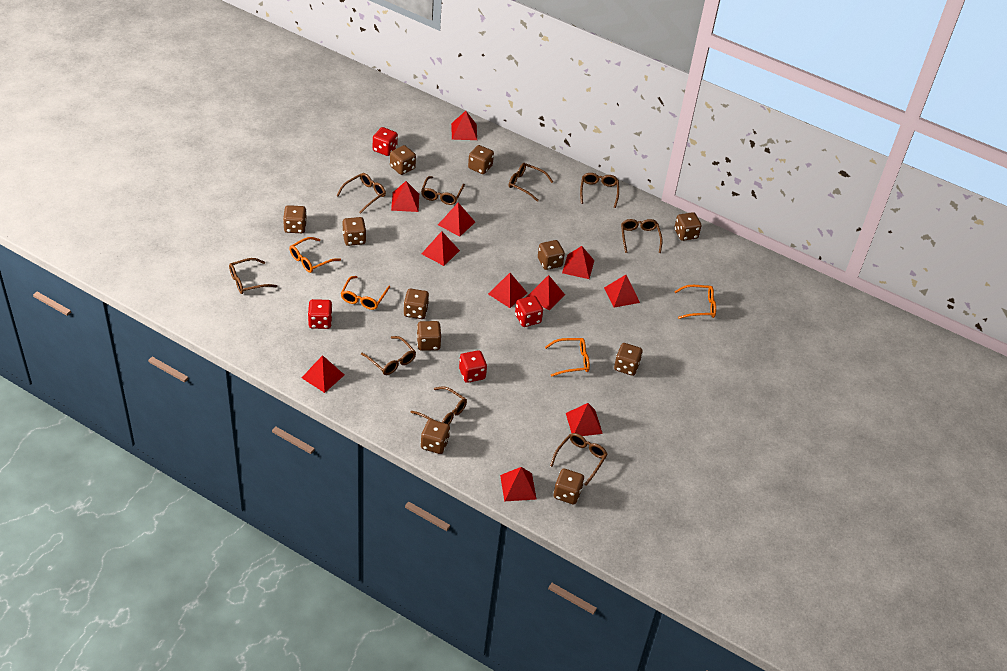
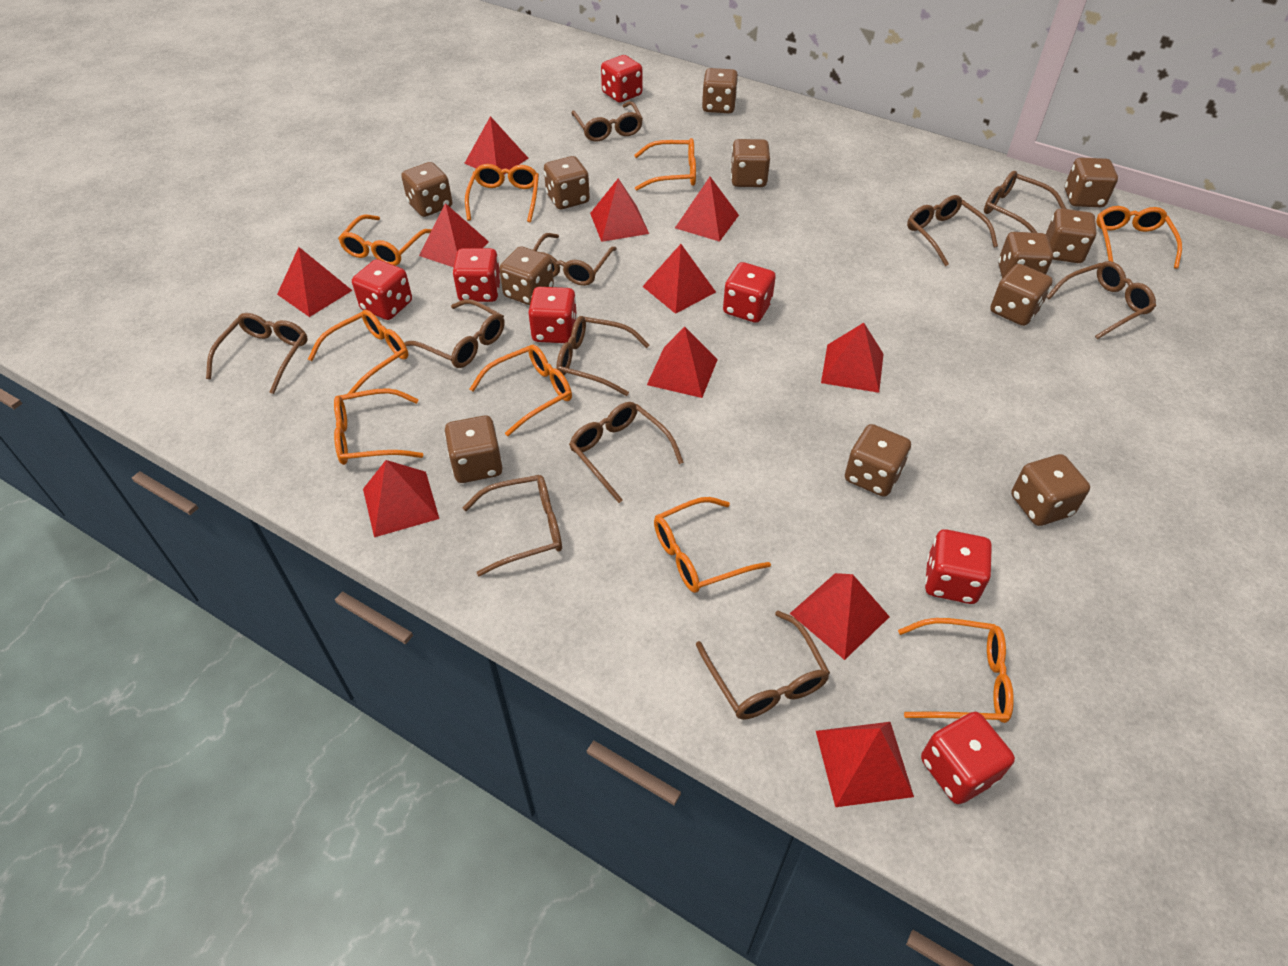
brown dice: [283,205,307,233] [342,217,366,246] [390,145,416,175] [404,289,429,319] [417,321,441,351] [421,419,450,454] [468,145,494,174] [538,240,565,270] [554,469,584,504] [614,343,643,376] [674,212,701,241] = 11 -> [401,162,452,217] [444,415,503,483] [499,246,554,305] [544,156,590,209] [702,68,738,113] [731,139,770,187] [845,424,911,497] [990,264,1053,326] [998,232,1053,279] [1011,454,1090,526] [1046,208,1096,263] [1065,158,1118,207] = 12
brown glasses: [229,258,277,294] [336,173,386,214] [361,336,416,375] [411,386,467,425] [421,176,465,205] [509,163,553,202] [550,433,608,486] [580,173,619,208] [621,219,662,253] = 9 -> [206,313,308,394] [404,299,504,368] [462,475,562,576] [533,233,617,286] [556,316,649,396] [569,402,684,503] [572,101,643,142] [696,611,830,719] [907,195,998,266] [984,171,1066,233] [1046,261,1156,339] = 11
orange glasses: [289,237,341,273] [341,276,390,310] [545,338,590,377] [674,285,716,319] = 4 -> [308,310,408,394] [334,388,423,465] [338,214,432,266] [465,164,539,223] [470,344,572,436] [634,138,696,191] [654,497,771,593] [898,618,1014,723] [1096,206,1182,269] = 9
red dice: [308,299,332,329] [373,127,398,156] [459,350,487,383] [515,296,543,327] = 4 -> [352,259,412,320] [453,248,501,302] [528,287,577,343] [601,55,642,103] [723,262,776,323] [921,712,1015,804] [925,529,992,604] = 7

